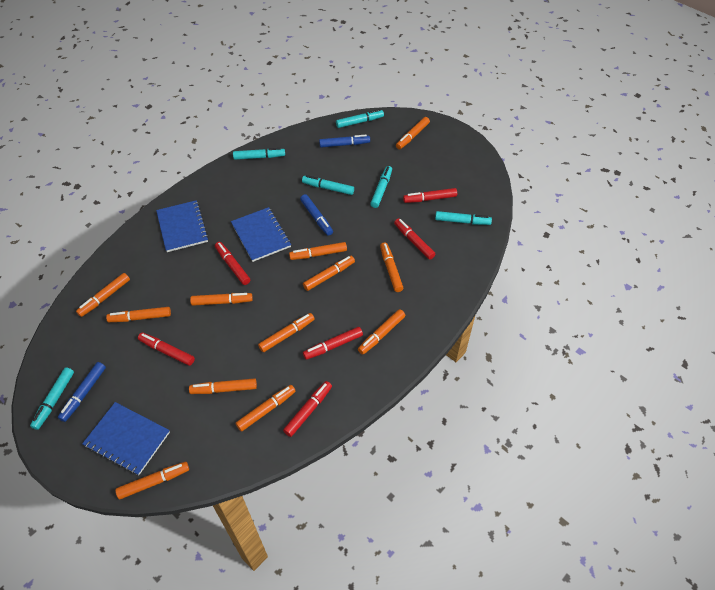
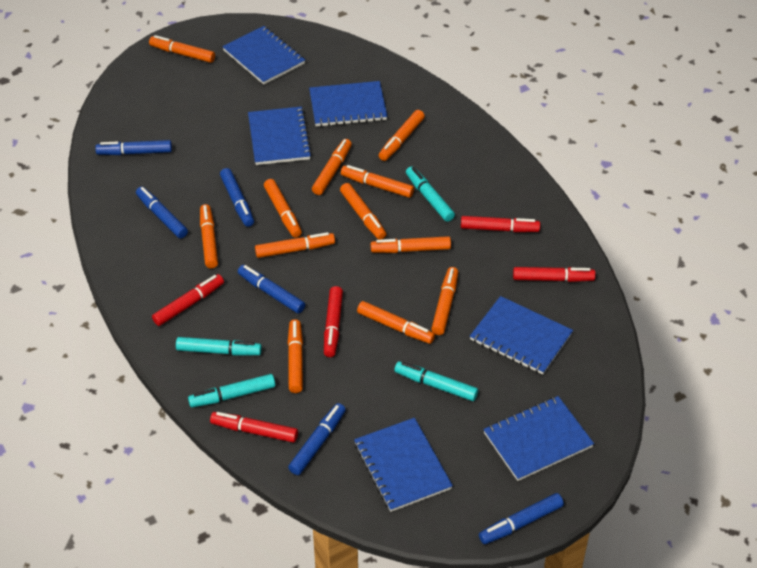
blue marker: [58,362,106,422] [300,194,333,236] [319,135,370,148] = 3 -> [95,140,172,155] [136,187,188,238] [220,168,254,227] [238,265,305,314] [288,403,346,475] [479,493,564,544] = 6
blue notebook: [82,402,170,475] [156,200,209,252] [231,207,291,262] = 3 -> [222,26,305,85] [248,107,312,165] [309,81,387,127] [354,418,453,512] [470,296,573,375] [483,396,594,481] = 6
red marker: [138,333,195,366] [215,242,250,285] [283,381,332,437] [303,327,363,360] [394,218,435,260] [403,188,457,203] = 6 -> [152,274,224,326] [210,412,298,443] [324,286,343,357] [461,216,540,232] [513,267,596,282] = 5
turquoise marker: [30,367,74,430] [233,148,285,160] [302,175,354,195] [336,109,384,128] [370,166,392,208] [435,211,492,225] = 6 -> [176,337,262,355] [188,374,275,407] [394,361,478,401] [406,166,455,222] = 4

